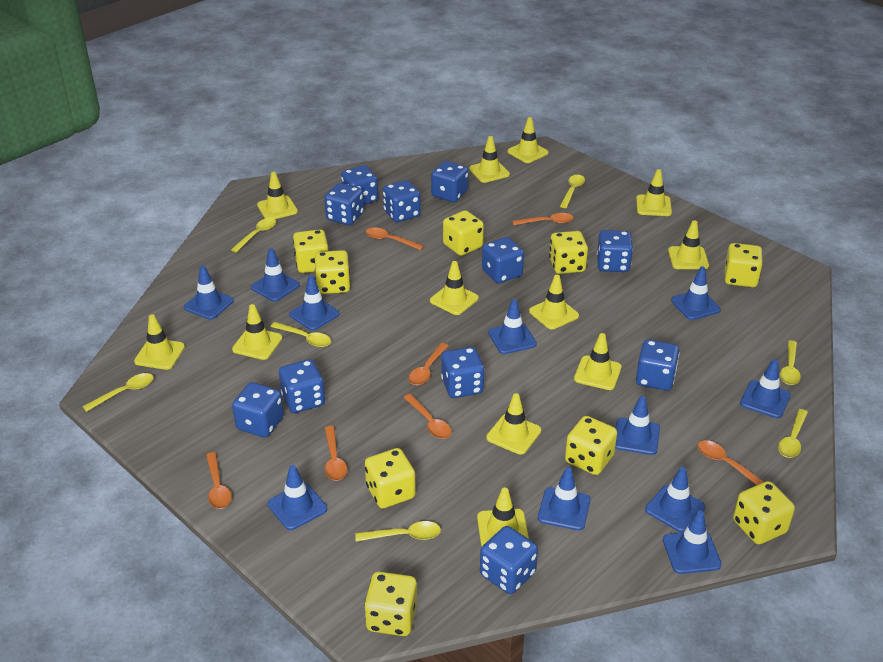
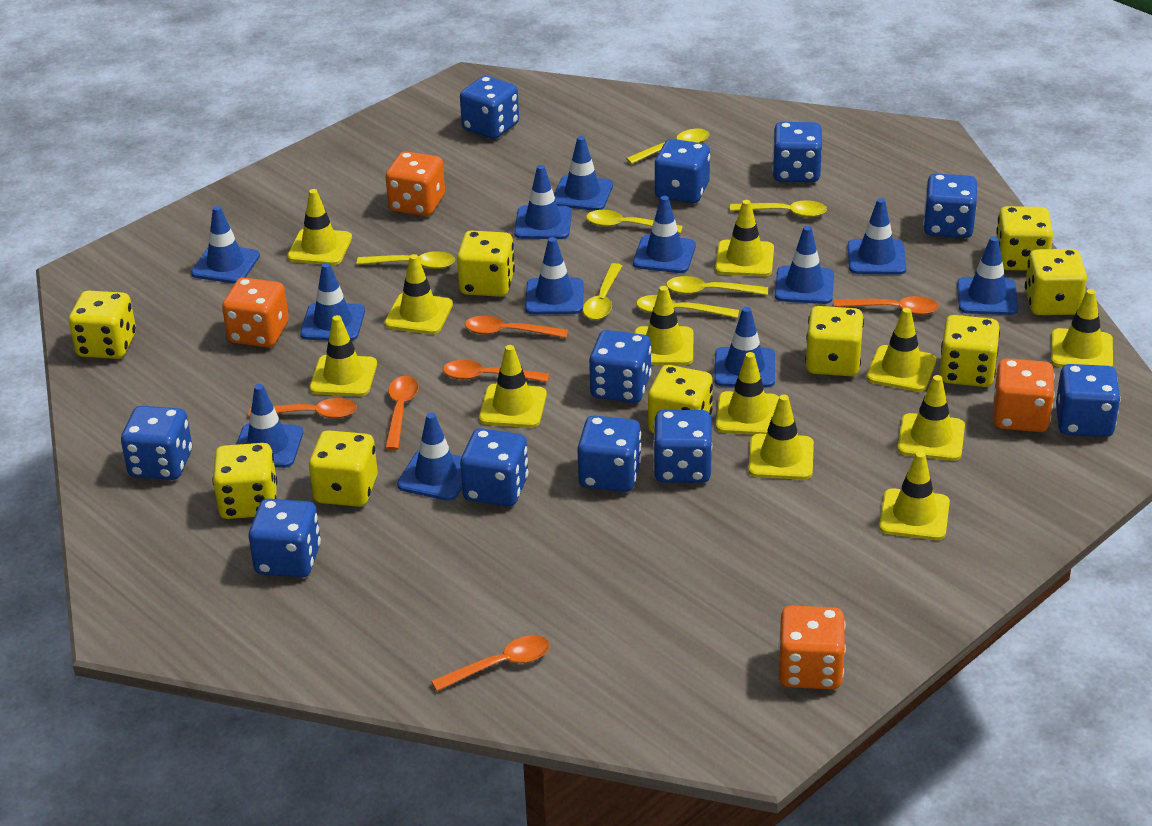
blue traffic cone: [184,265,234,320] [251,248,300,302] [268,465,327,530] [289,275,340,331] [488,299,537,354] [538,467,590,531] [615,396,660,455] [645,467,705,532] [663,510,722,574] [671,266,721,320] [740,359,791,418] = 11 -> [191,206,260,284] [236,384,303,468] [300,263,365,341] [397,413,462,501] [514,165,572,239] [525,237,584,314] [554,136,613,211] [633,196,696,273] [714,307,775,388] [775,226,834,304] [848,198,906,275] [957,236,1018,315] = 12
orange dice: none = 0 -> [222,278,289,347] [386,151,445,216] [778,605,846,690] [993,358,1055,432] = 4
orange spoon: [206,452,232,509] [325,426,347,481] [366,228,424,250] [403,394,451,439] [408,343,449,385] [512,213,574,225] [698,440,764,485] = 7 -> [249,398,357,418] [385,376,418,450] [431,635,550,691] [443,360,549,382] [465,316,568,338] [834,296,939,315] = 6

